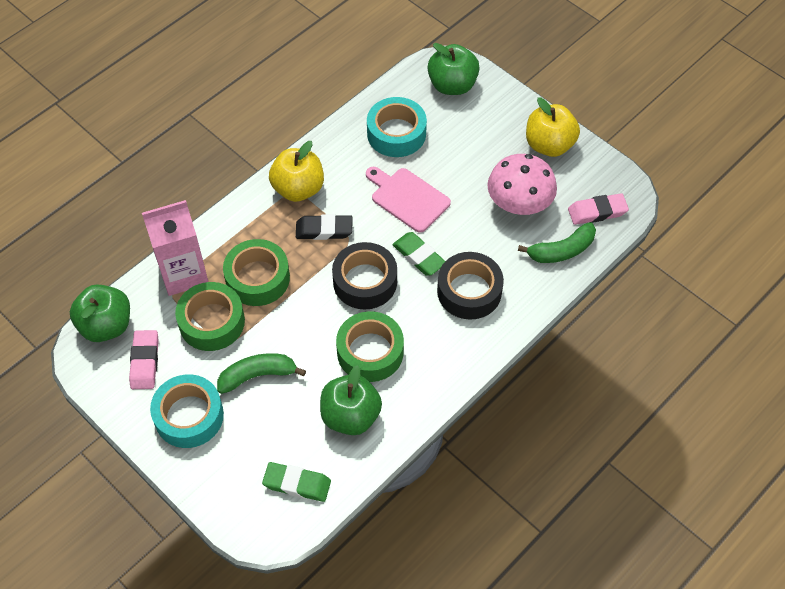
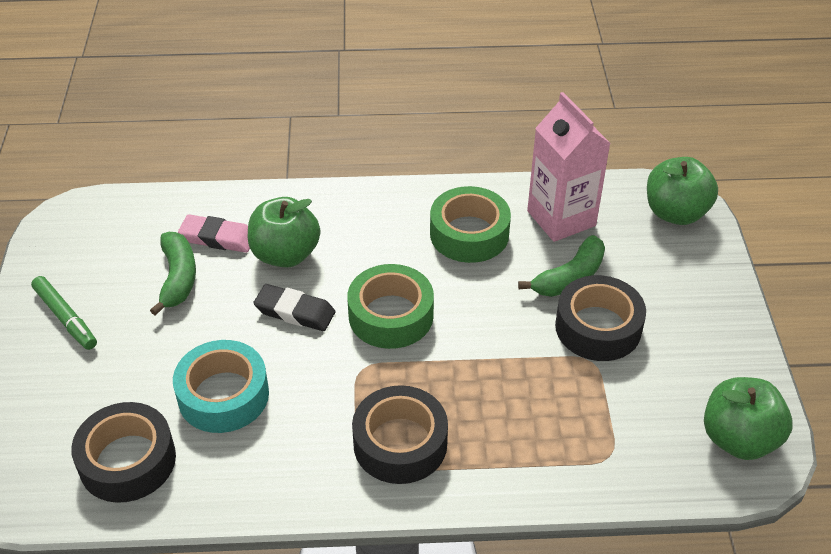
black tape: [332,242,397,309] [437,252,504,320] = 2 -> [71,402,176,503] [352,385,448,484] [555,275,646,361] = 3
green eraser: [262,462,331,502] [392,232,445,276] = 2 -> none = 0
green marker: none = 0 -> [31,276,97,350] = 1
green tape: [175,282,245,351] [223,239,290,306] [336,311,404,382] = 3 -> [347,264,434,349] [430,186,511,263] = 2
pink cutting board: [366,167,451,233] = 1 -> none = 0
pink eraser: [129,330,159,389] [568,193,629,225] = 2 -> [178,214,250,253] = 1
pink mushroom: [488,154,557,215] = 1 -> none = 0
turquoise tape: [150,374,224,448] [367,97,427,157] = 2 -> [173,340,269,433] = 1
yellow apple: [269,141,324,202] [526,97,580,157] = 2 -> none = 0

